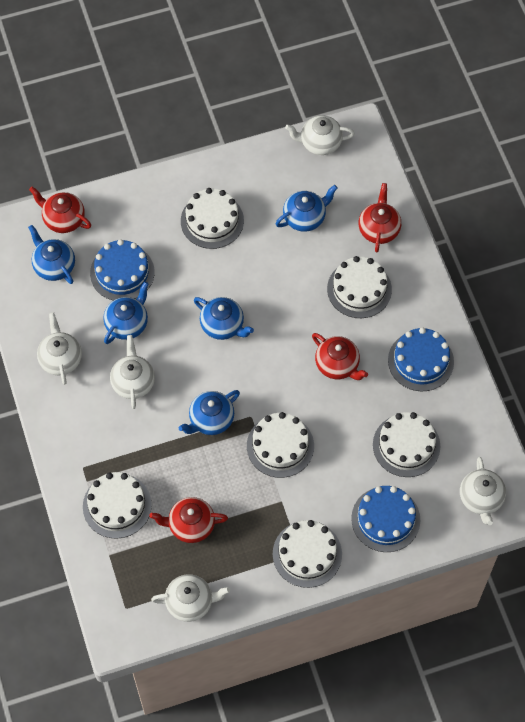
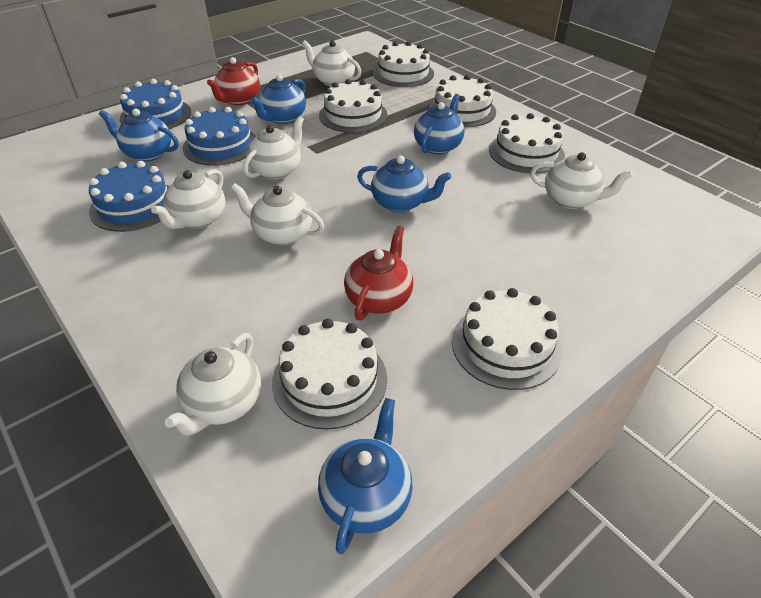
red teapot: [29,187,91,233] [150,497,228,543] [312,333,368,380] [359,183,401,252] = 4 -> [207,57,260,105] [344,226,413,320] = 2
white teapot: [37,312,82,385] [110,335,155,409] [151,574,230,622] [285,115,355,155] [460,457,506,525] = 5 -> [151,169,225,229] [165,333,261,436] [231,183,324,245] [243,116,304,180] [302,40,361,86] [530,152,633,209] = 6

